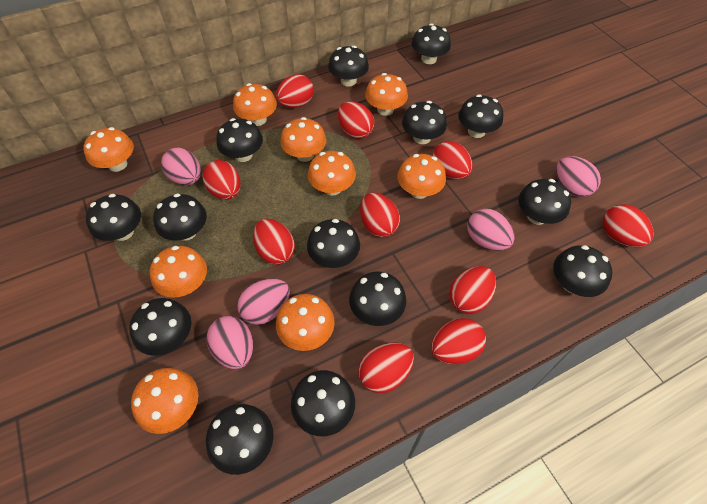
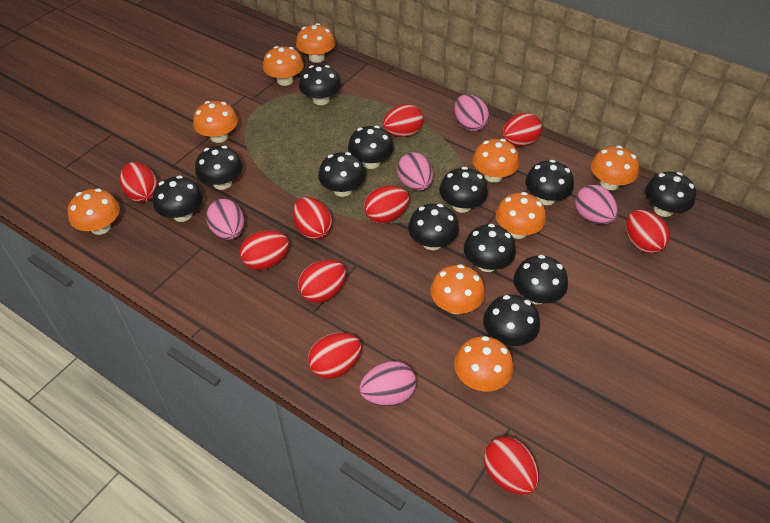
black mushroom: [86,194,141,241] [129,298,191,356] [153,193,207,241] [206,404,274,475] [216,118,263,162] [291,370,355,436] [307,219,360,268] [328,46,369,87] [349,271,406,326] [402,101,447,144] [412,23,451,64] [458,94,503,138] [519,179,571,225] [553,245,612,297] = 14 -> [153,176,203,222] [195,146,243,190] [299,65,341,105] [318,152,366,197] [348,125,394,169] [408,204,459,250] [439,167,488,213] [464,224,516,272] [483,295,540,346] [514,255,568,304] [525,160,574,205] [645,172,696,217] = 12

